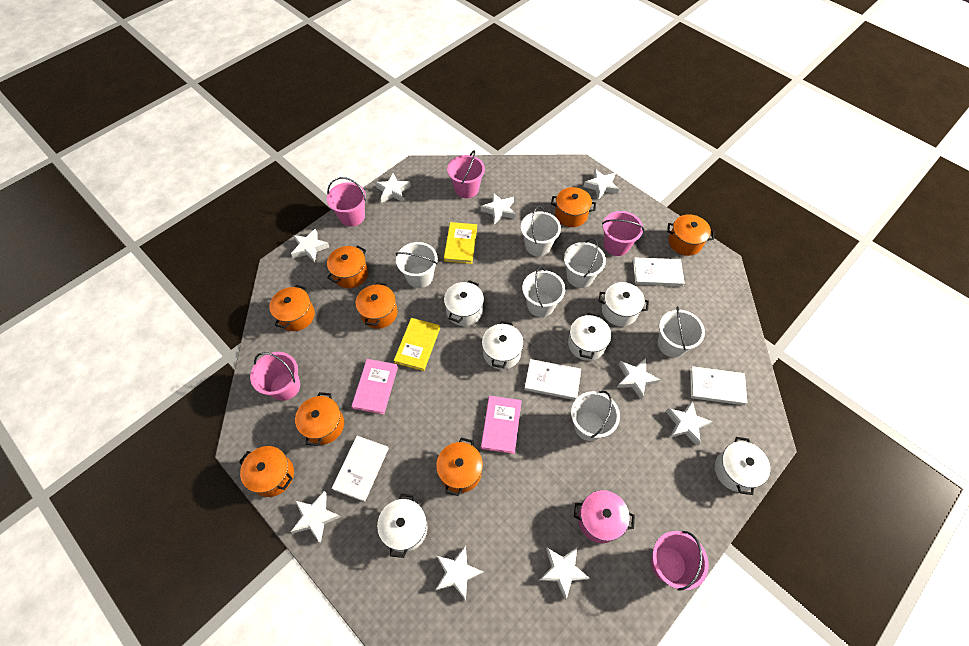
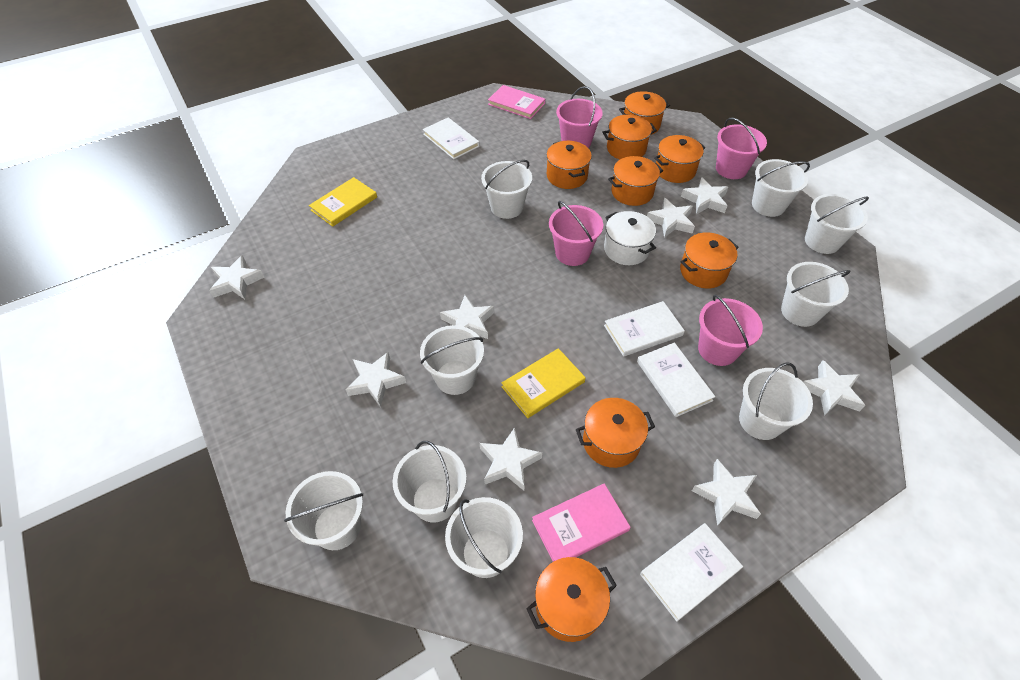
pink bucket: [250,352,300,401] [327,177,366,227] [447,150,485,198] [602,211,644,256] [651,531,709,591] = 5 -> [549,201,603,266] [556,86,603,148] [698,295,763,366] [716,117,767,179] = 4
pink pot: [574,490,635,543] = 1 -> none = 0
white bucket: [395,242,438,288] [521,206,561,256] [522,266,565,317] [564,238,606,288] [571,391,620,441] [658,306,705,357] = 6 -> [284,471,363,550] [393,441,466,522] [420,325,484,395] [445,497,523,578] [481,160,532,219] [739,362,813,440] [752,159,810,217] [781,262,851,327] [805,194,869,254] = 9
white pot: [377,493,427,558] [444,280,484,326] [482,321,524,370] [568,313,611,361] [599,282,649,326] [715,437,770,495] = 6 -> [604,211,656,265] = 1
white star: [291,228,329,263] [291,491,341,542] [375,173,411,203] [435,545,484,601] [481,193,515,225] [539,547,590,600] [583,169,619,199] [617,358,660,399] [666,401,713,446] = 9 -> [209,255,265,299] [346,352,406,407] [440,295,494,339] [480,427,542,491] [647,198,695,238] [681,177,728,215] [692,459,761,526] [803,360,865,416] = 8

